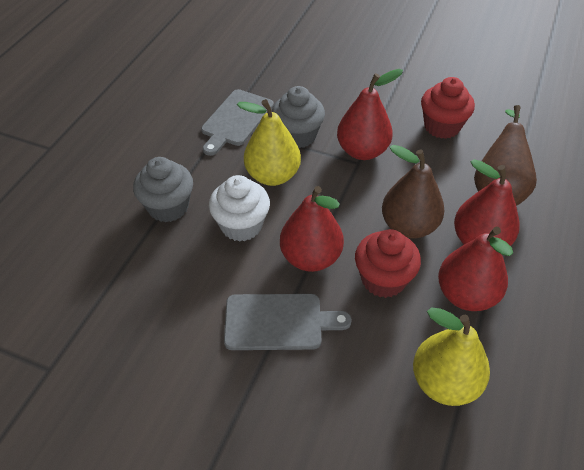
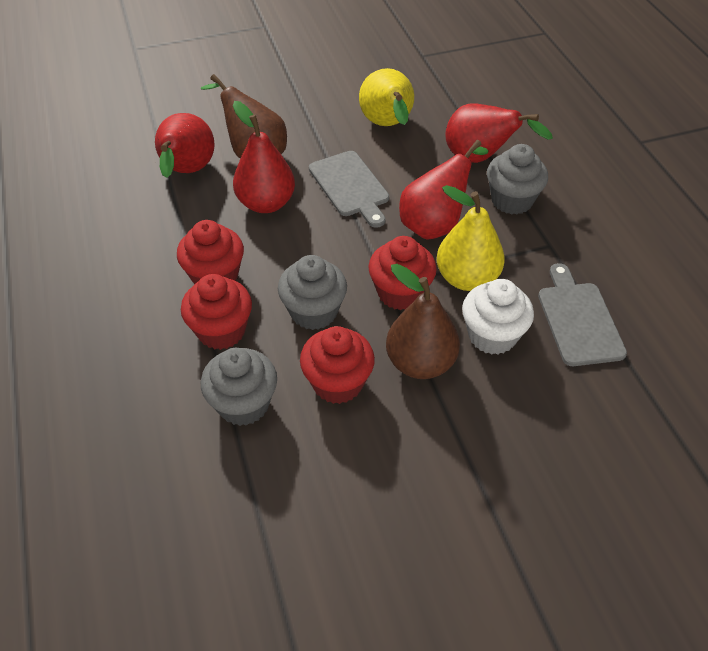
grey cupcake: [133,157,193,222] [272,86,325,148] = 2 -> [201,348,277,426] [278,255,347,330] [487,144,548,215] = 3
red cupcake: [355,229,421,298] [421,77,475,139] = 2 -> [177,220,244,284] [181,274,252,350] [300,326,375,404] [368,236,437,310] = 4

